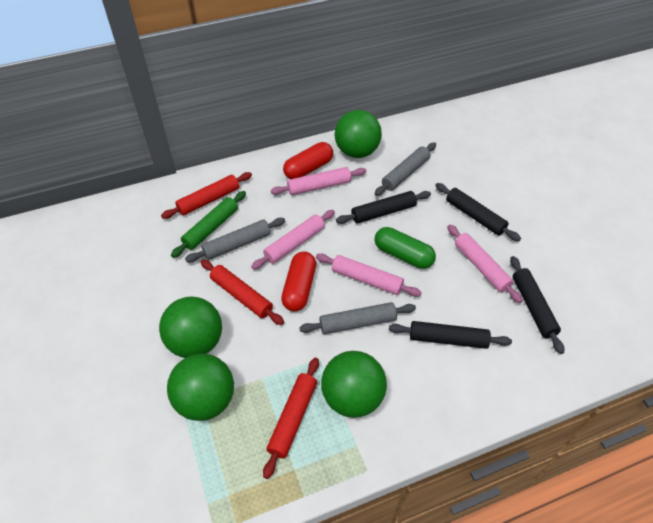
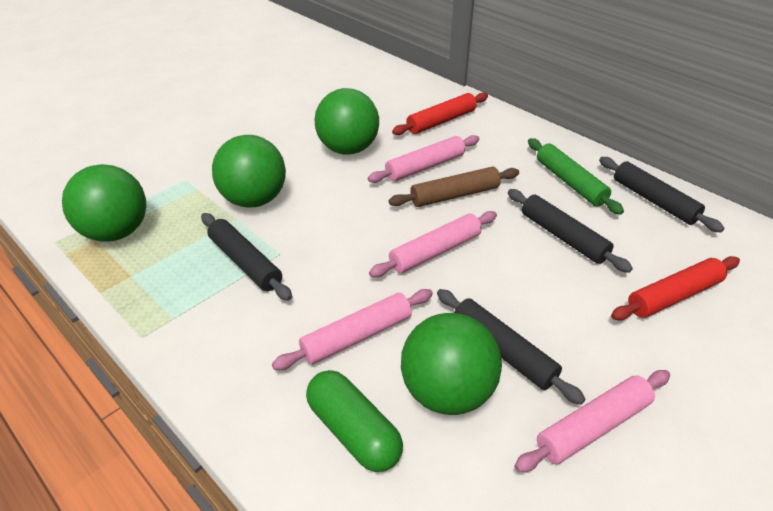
brown rolling pin: none = 0 -> [389,167,519,207] = 1
grey rolling pin: [185,218,285,262] [299,302,416,334] [375,142,436,196] = 3 -> none = 0
red capsule: [281,251,316,312] [283,142,333,179] = 2 -> none = 0
red rolling pin: [161,172,252,219] [201,260,284,325] [263,358,319,479] = 3 -> [392,93,488,135] [611,256,740,321] = 2

